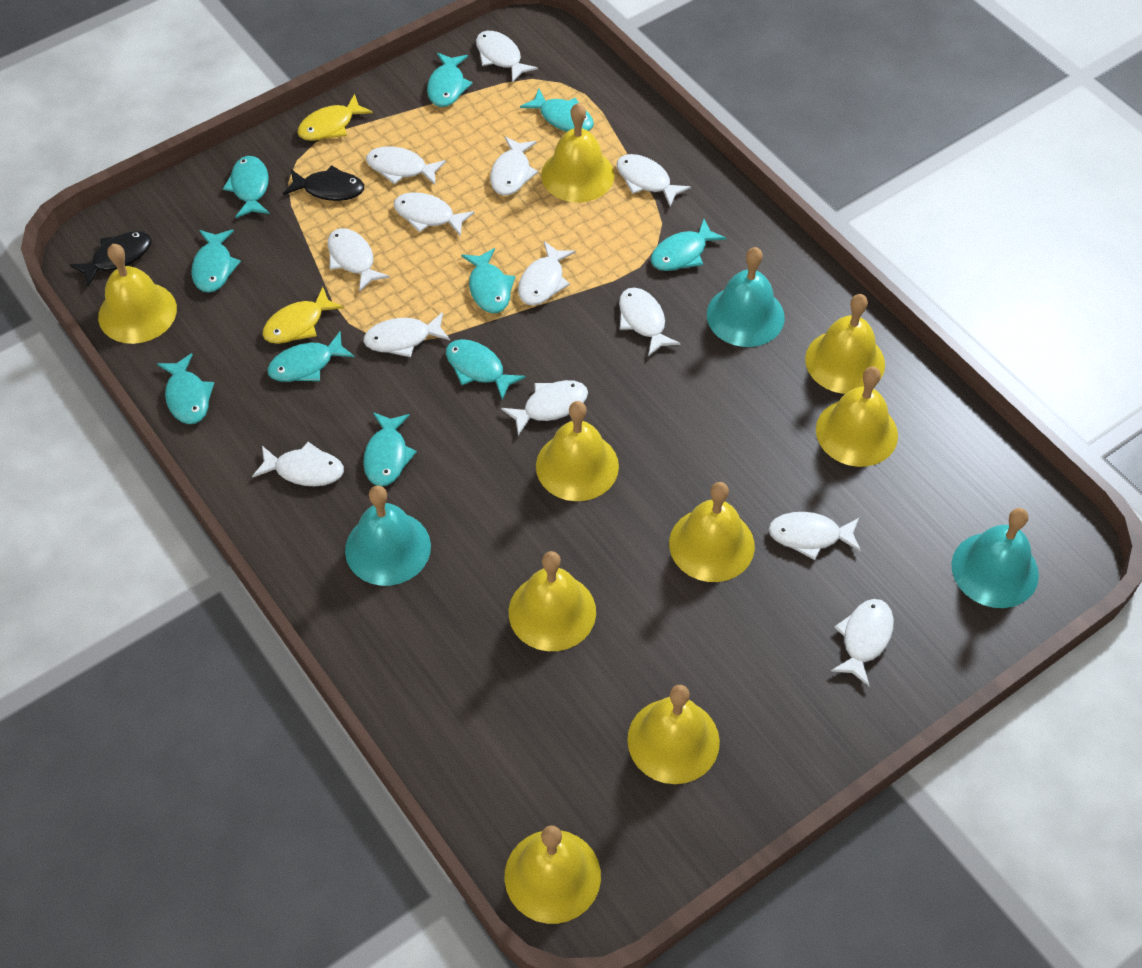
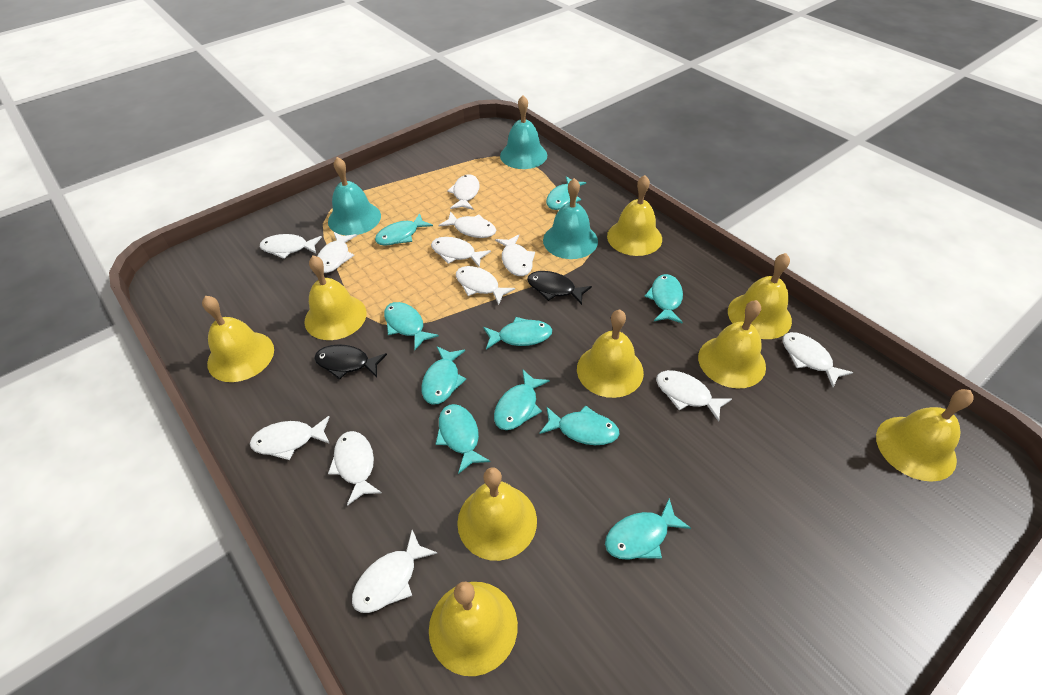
white fish: [252,442,344,486] [327,228,390,292] [363,312,450,357] [366,147,446,185] [393,192,475,237] [476,31,538,83] [490,136,538,195] [501,380,588,436] [518,241,576,305] [617,154,691,207] [619,288,681,357] [769,512,861,560] [830,599,894,686] = 13 -> [250,416,330,460] [260,234,322,259] [317,232,357,273] [328,431,382,506] [352,530,438,613] [431,237,491,267] [438,211,496,238] [447,174,480,210] [456,266,515,305] [495,234,535,276] [656,370,732,422] [783,332,853,387] = 12
yellow fish: [262,287,344,344] [297,94,373,141] = 2 -> none = 0

